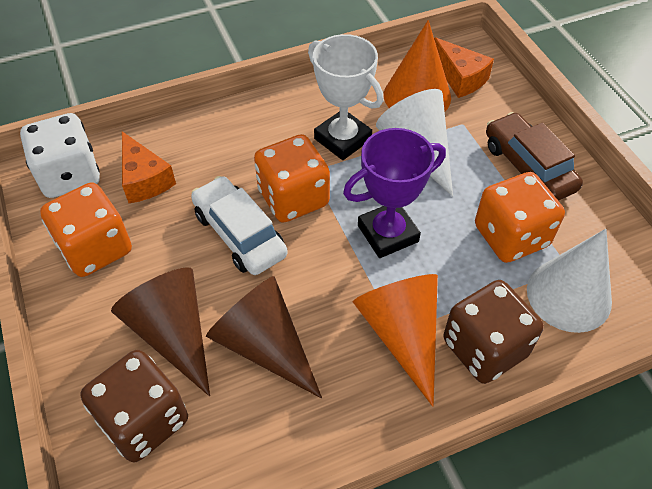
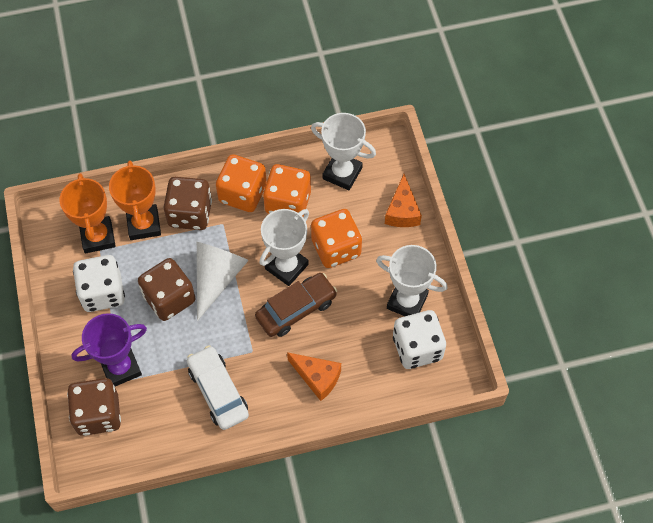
brown cone: [111,267,210,396] [206,276,322,399] = 2 -> none = 0
brown dice: [80,350,188,463] [443,280,544,384] = 2 -> [67,378,121,436] [138,258,196,321] [164,177,212,230] = 3
orange cone: [353,274,438,407] [384,20,451,111] = 2 -> none = 0
orange trophy: none = 0 -> [60,173,116,253] [109,160,161,240] = 2
white cone: [376,89,453,197] [527,229,612,333] = 2 -> [197,242,249,321] = 1
white dice: [20,113,100,198] = 1 -> [73,255,125,312] [393,310,446,369] = 2
white trophy: [308,34,384,160] = 1 -> [259,209,309,286] [311,113,376,190] [376,245,447,316] = 3

